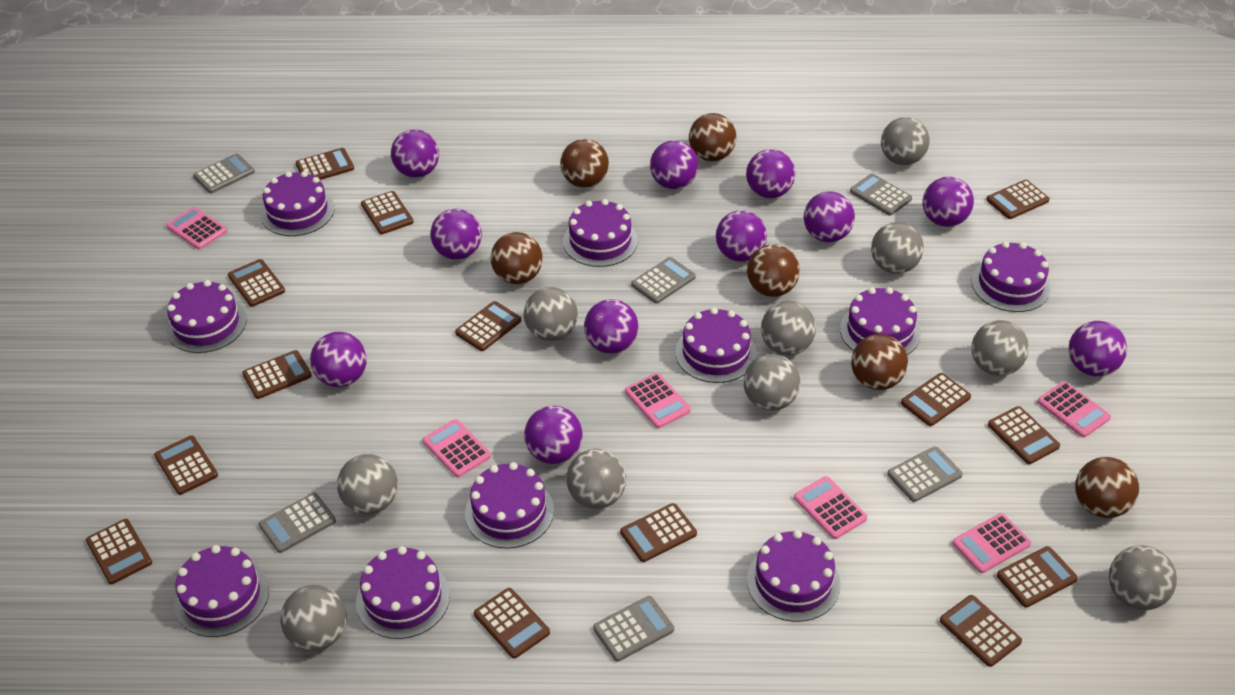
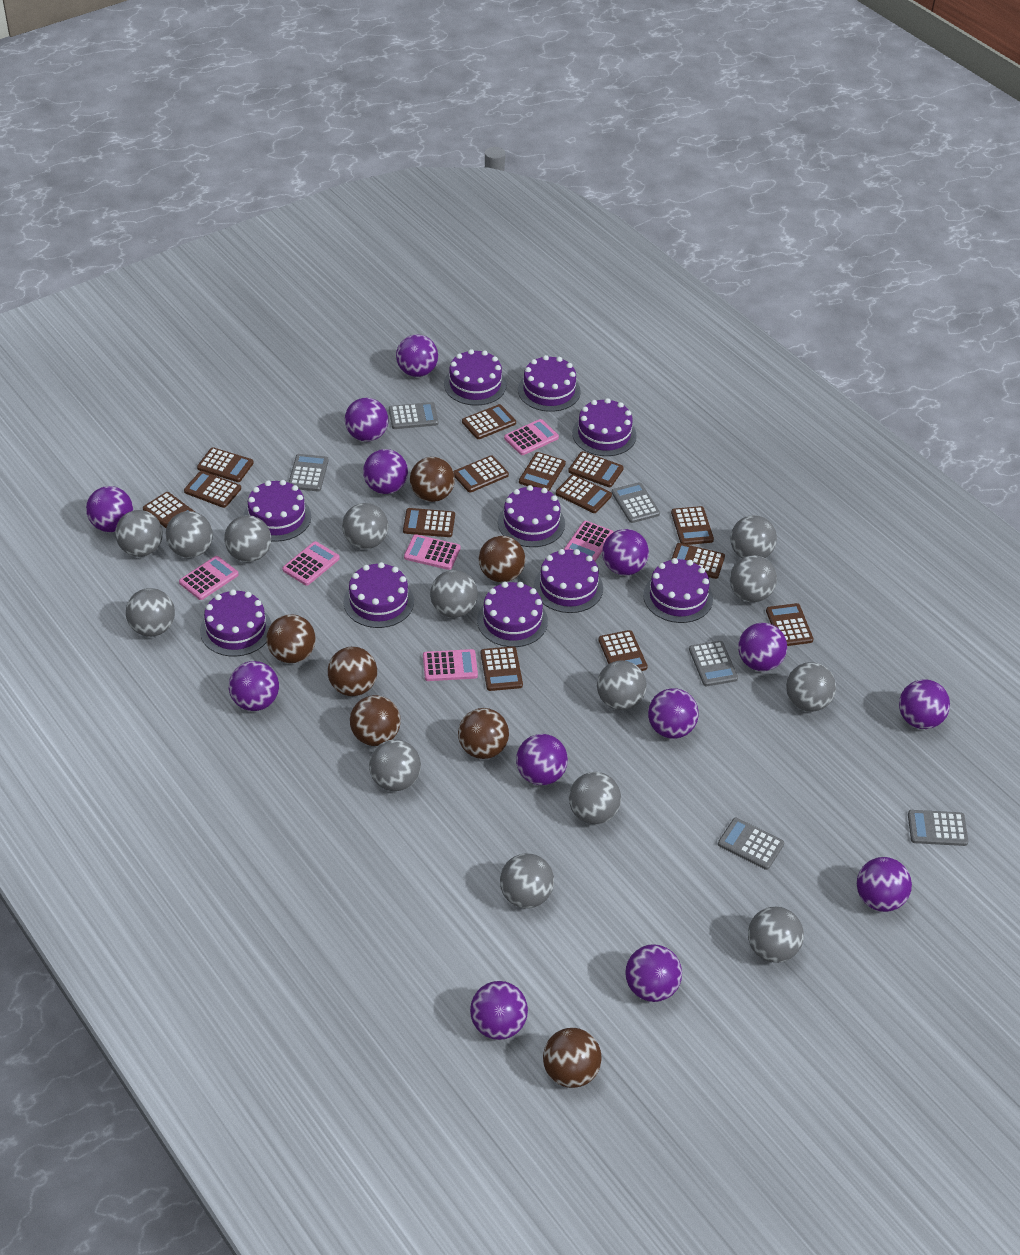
brown ball: [491,232,543,284] [560,139,609,188] [689,113,736,161] [747,244,800,297] [851,334,908,390] [1075,457,1139,518] = 6 -> [266,614,316,663] [328,647,377,696] [350,695,401,746] [410,457,455,502] [458,708,509,759] [479,536,525,583] [543,1028,602,1088] = 7
grey ball: [280,585,347,651] [337,454,398,514] [524,287,578,341] [566,449,626,509] [744,354,800,411] [761,301,816,355] [871,222,924,274] [881,117,930,165] [972,320,1029,376] [1109,545,1177,610] = 10 -> [115,510,163,557] [126,588,175,637] [166,511,213,558] [224,515,271,562] [342,503,388,549] [369,739,421,791] [430,570,478,618] [500,853,554,908] [569,772,621,824] [597,661,647,710] [730,515,777,558] [730,555,777,602] [748,906,804,963] [786,662,836,712] = 14
purple ball: [310,332,367,387] [391,129,439,178] [430,208,482,260] [524,406,583,464] [584,299,638,354] [650,140,699,189] [716,210,767,262] [746,149,795,198] [804,191,855,242] [923,176,974,227] [1069,321,1127,376] = 11 -> [86,486,133,532] [229,661,279,711] [345,398,388,442] [363,449,408,494] [396,334,438,377] [470,981,528,1040] [516,734,568,785] [602,529,649,576] [625,944,682,1002] [648,688,699,739] [738,623,787,671] [857,857,912,912] [899,679,950,729] = 13

